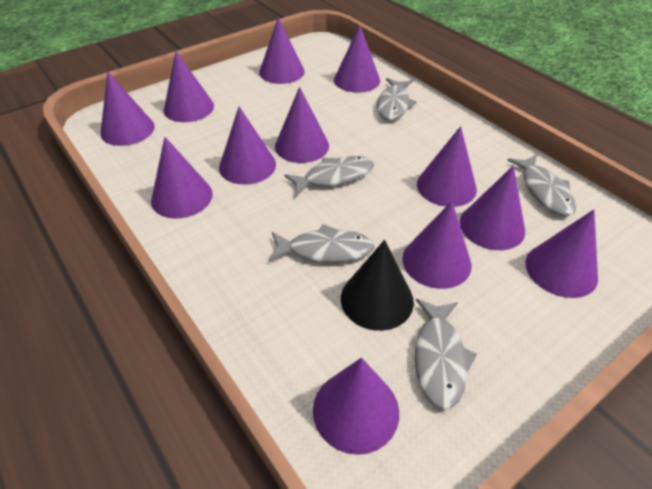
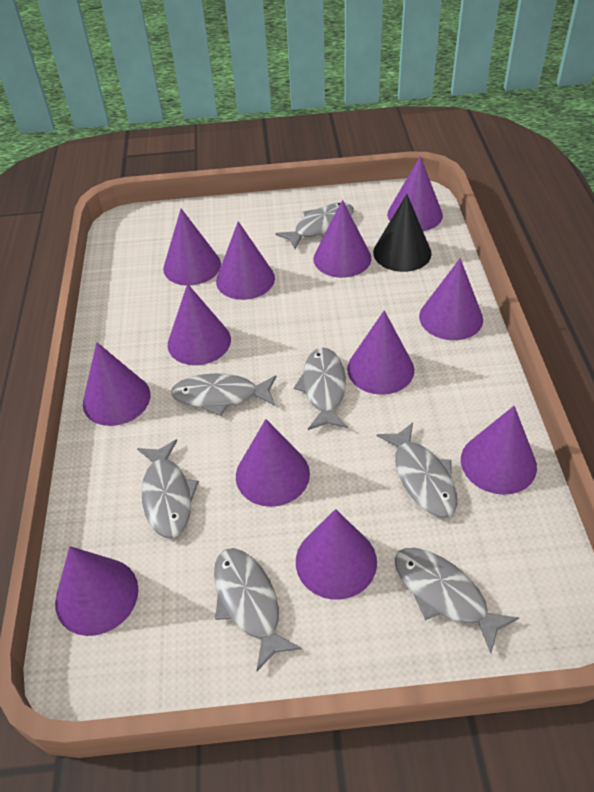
grey fish: [269,224,375,263] [284,156,374,196] [377,78,417,120] [415,299,477,410] [507,154,576,216] = 5 -> [137,439,199,538] [171,373,276,416] [214,548,302,671] [275,203,354,249] [294,347,348,430] [377,422,457,518] [395,548,519,653] = 7

